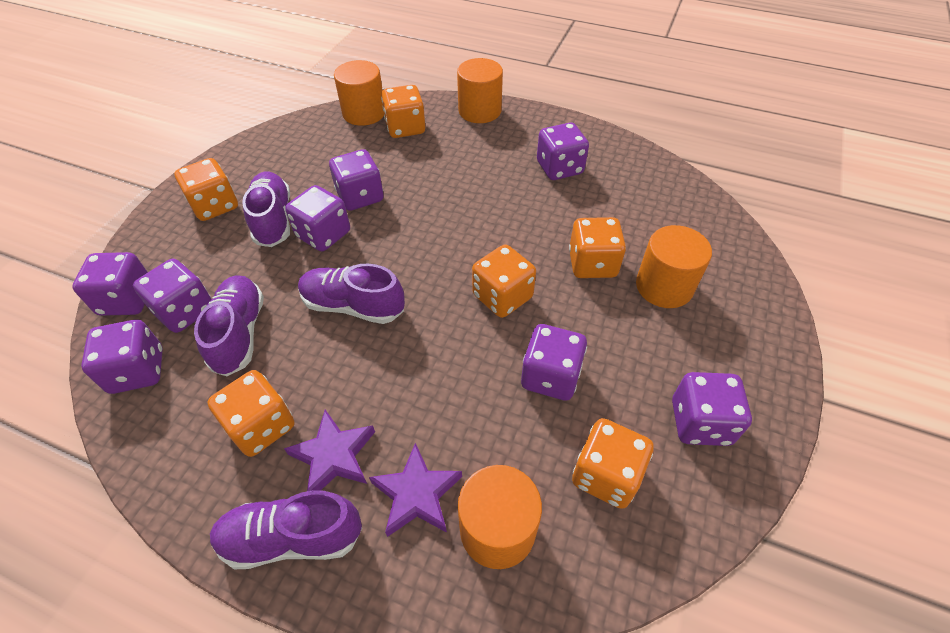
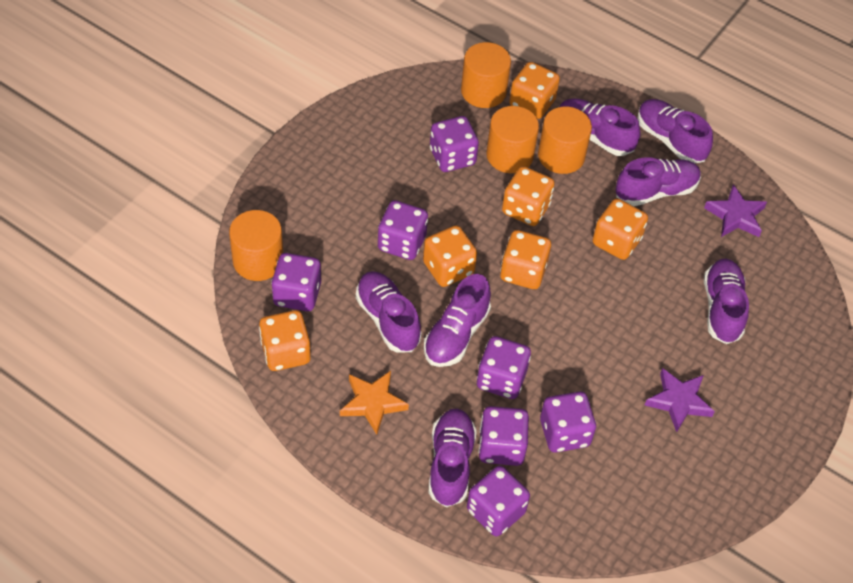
orange star: none = 0 -> [340,371,409,435] = 1
purple dice: [72,252,148,316] [81,320,163,394] [133,259,212,333] [285,185,350,251] [329,149,384,211] [521,324,587,401] [537,122,589,180] [672,372,752,446] = 8 -> [271,253,321,311] [378,200,428,260] [430,116,479,172] [467,466,530,536] [477,336,531,399] [478,406,529,466] [540,391,596,453] = 7
purple shoe: [194,275,264,376] [210,490,362,569] [242,171,290,247] [298,264,405,324] = 4 -> [356,271,422,352] [424,274,491,367] [429,409,477,507] [559,98,640,156] [616,157,701,206] [638,99,713,163] [704,259,749,344] = 7

